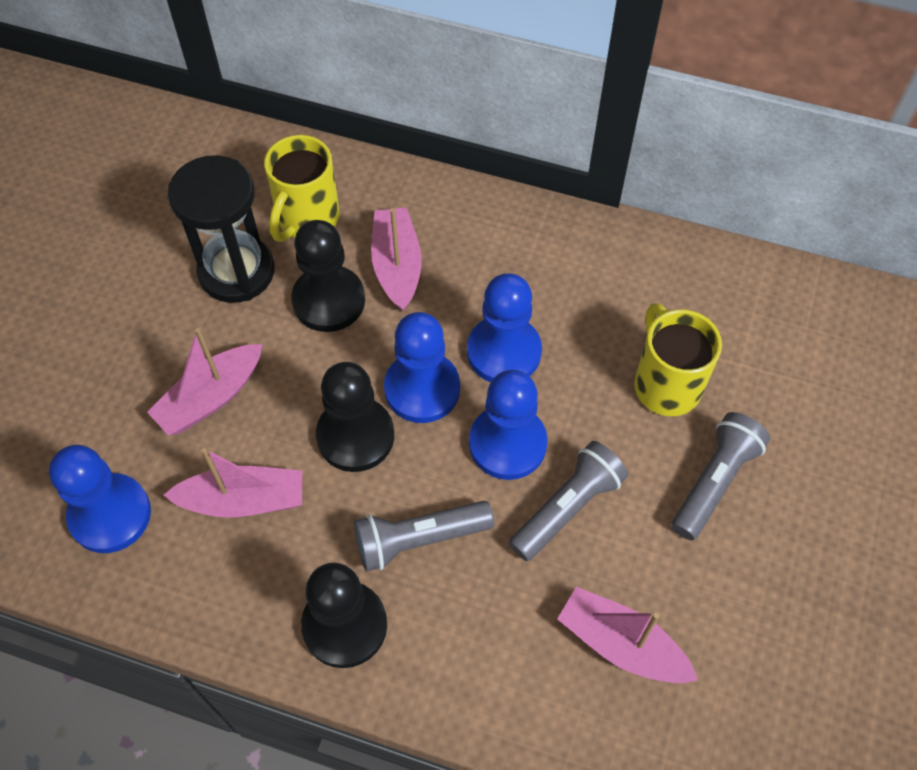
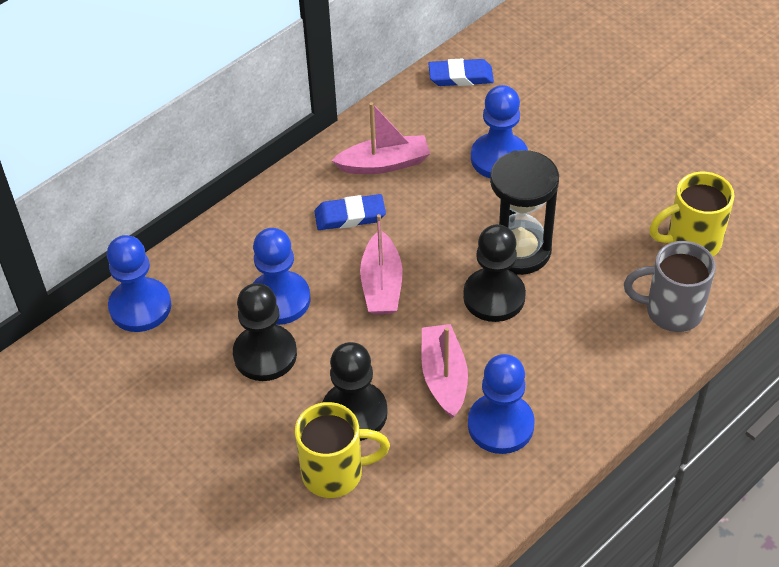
blue eraser: none = 0 -> [314,194,386,230] [428,59,494,86] = 2
grey flashlight: [354,501,494,572] [509,441,628,561] [671,412,770,540] = 3 -> none = 0
grey mug: none = 0 -> [624,241,716,332] = 1
pink boat: [147,328,263,436] [164,448,302,518] [371,207,421,311] [557,587,698,683] = 4 -> [332,102,430,174] [360,214,403,315] [422,324,468,418] = 3

